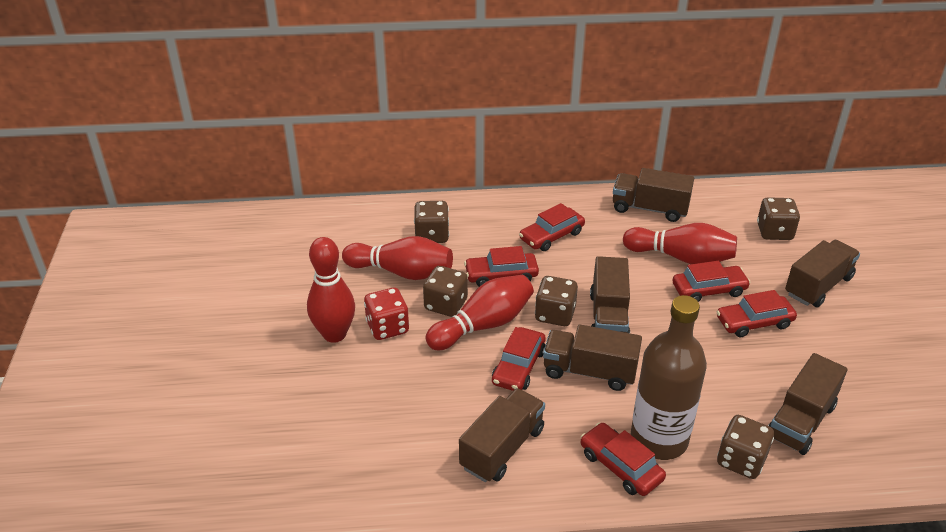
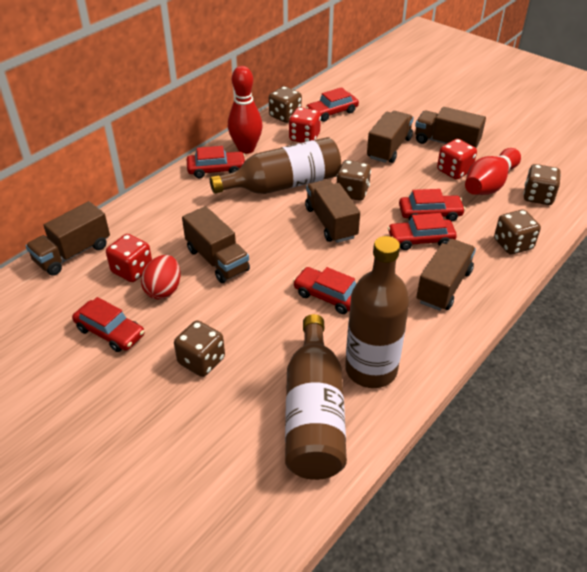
brown bottle: [631,295,707,460] = 1 -> [210,137,341,194] [285,314,347,480] [345,236,410,388] = 3
red bowling pin: [307,237,355,343] [342,236,453,280] [426,275,534,350] [623,223,737,264] = 4 -> [228,66,263,154] [465,148,521,195] = 2
red dice: [364,287,409,340] = 1 -> [106,234,152,282] [289,107,321,143] [437,139,477,180] = 3
red egg: none = 0 -> [141,255,181,300] = 1

